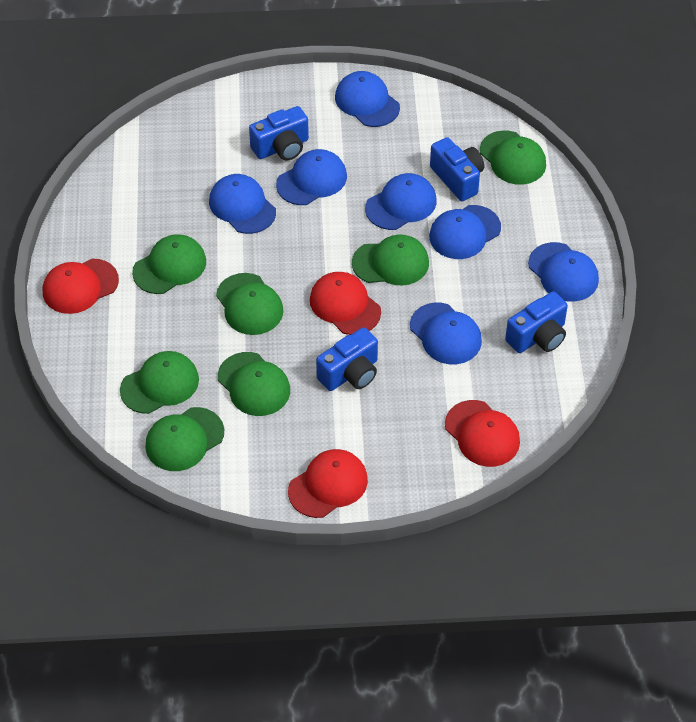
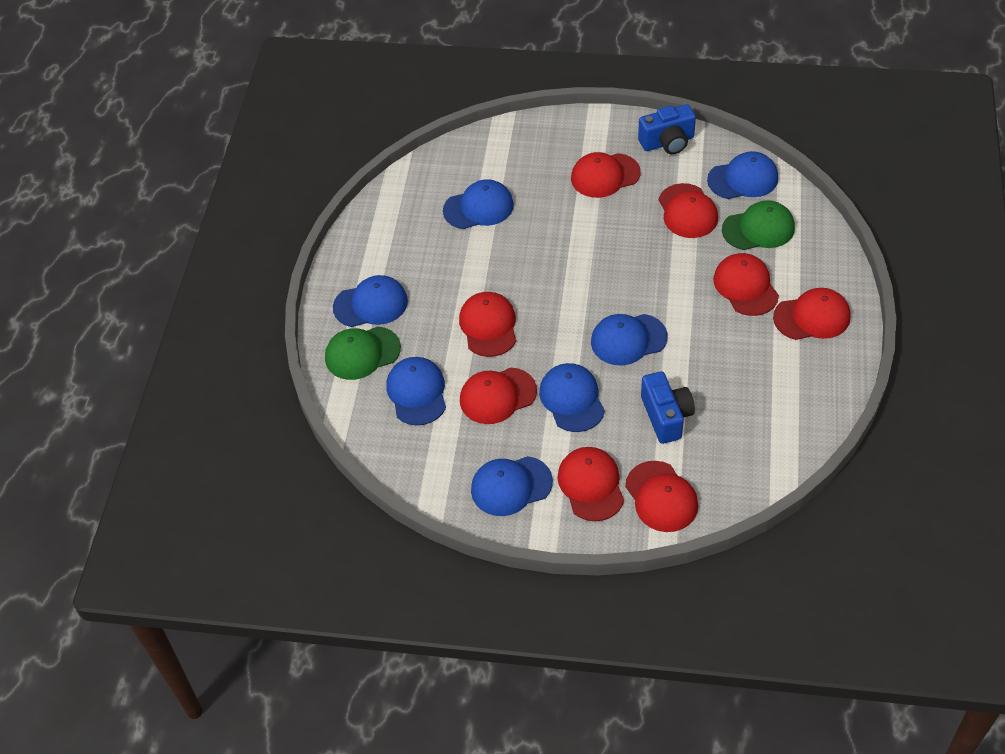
blue camera: [249,106,309,161] [316,327,378,391] [430,137,484,201] [505,291,568,353] = 4 -> [638,104,696,154] [641,371,695,444] = 2
green cap: [120,351,199,414] [132,234,206,294] [145,407,224,471] [216,273,283,335] [218,352,290,416] [352,235,429,286] [480,130,546,185] = 7 -> [325,327,401,380] [722,200,795,250] = 2
red cap: [43,259,119,314] [288,449,368,518] [310,272,381,335] [445,400,520,467] = 4 -> [459,292,516,357] [460,368,537,424] [557,447,624,521] [571,152,641,198] [625,461,698,532] [659,183,718,238] [713,253,779,316] [773,288,851,340] = 8

